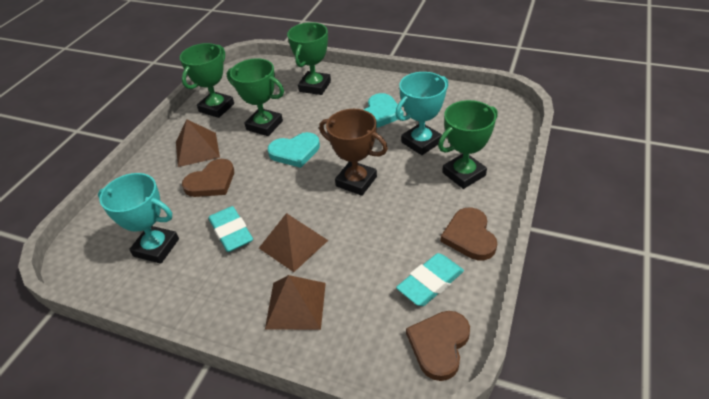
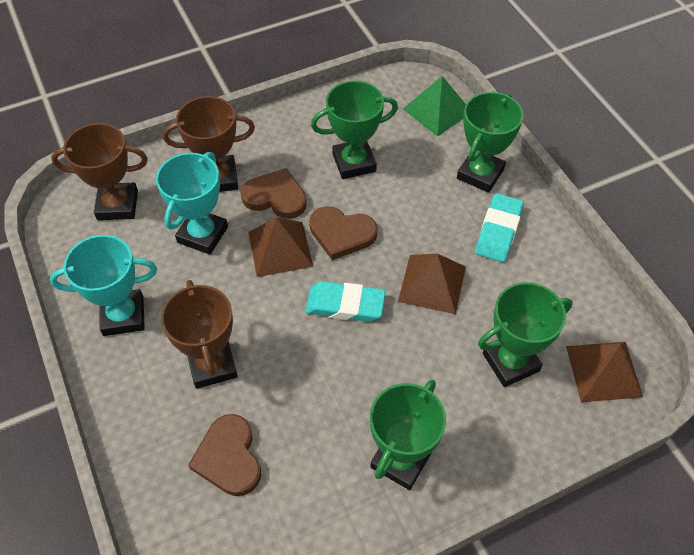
brown trophy: [319,109,388,196] = 1 -> [51,123,148,220] [161,280,238,389] [163,96,255,192] = 3
green pyramid: none = 0 -> [403,76,466,136] = 1
turquoise heart: [268,132,320,168] [364,93,403,128] = 2 -> none = 0

